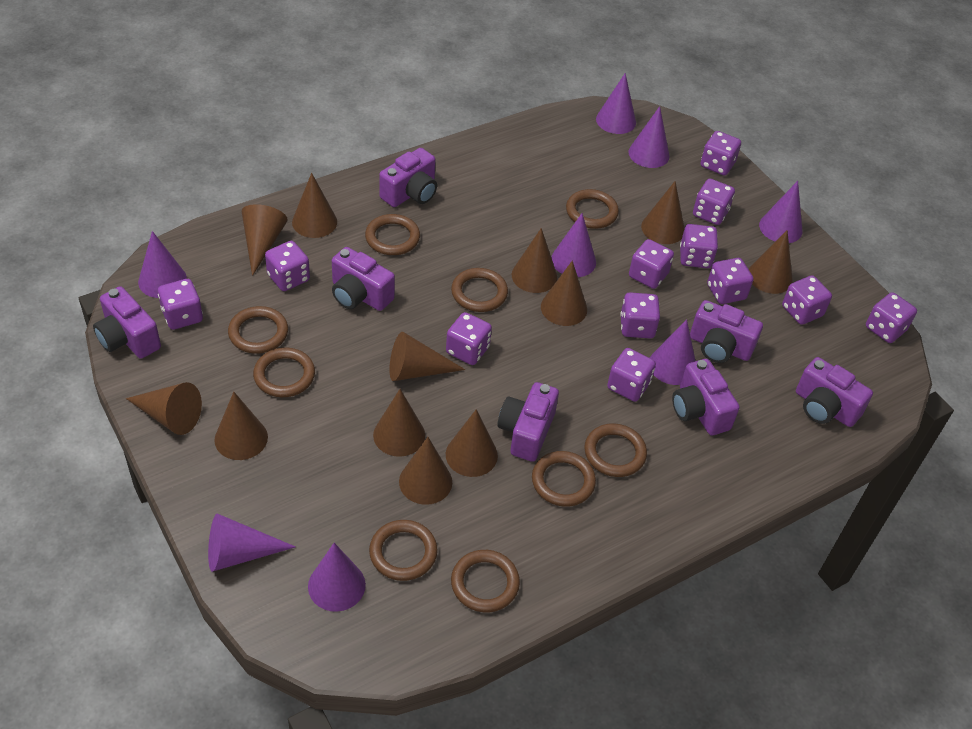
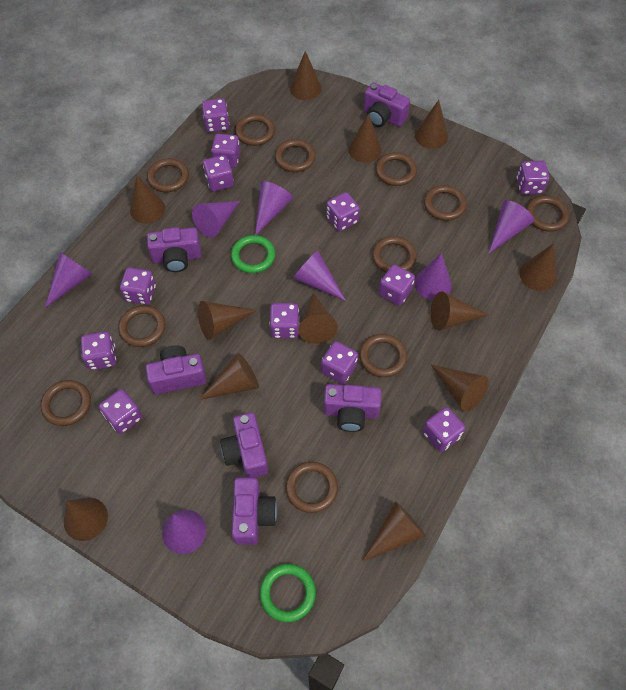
brown ring: [228,306,288,354] [253,348,315,397] [365,214,420,255] [369,520,438,581] [451,268,508,312] [451,550,520,612] [532,451,596,507] [566,189,619,229] [584,423,647,477] = 9 -> [40,380,91,426] [118,305,165,347] [147,158,189,192] [235,114,275,146] [275,139,316,172] [285,462,338,513] [359,334,407,377] [372,236,417,272] [375,152,417,186] [424,185,467,221] [526,195,569,232] = 11
green ring: none = 0 -> [231,235,275,273] [260,564,316,622] = 2
purple camera: [93,286,161,359] [332,247,395,311] [379,148,437,207] [498,382,559,462] [672,359,740,436] [690,300,763,363] [796,357,873,427] = 7 -> [146,345,206,394] [147,227,201,272] [220,412,268,478] [232,478,277,545] [324,384,381,432] [363,83,410,127] = 6
purple cone: [138,231,187,298] [208,514,296,572] [308,543,366,612] [551,213,596,277] [596,73,636,134] [628,106,670,168] [650,319,696,385] [759,181,802,243] = 8 -> [45,252,93,308] [162,510,206,554] [192,201,240,238] [255,181,293,235] [293,250,346,301] [414,253,452,300] [488,200,534,254] = 7

